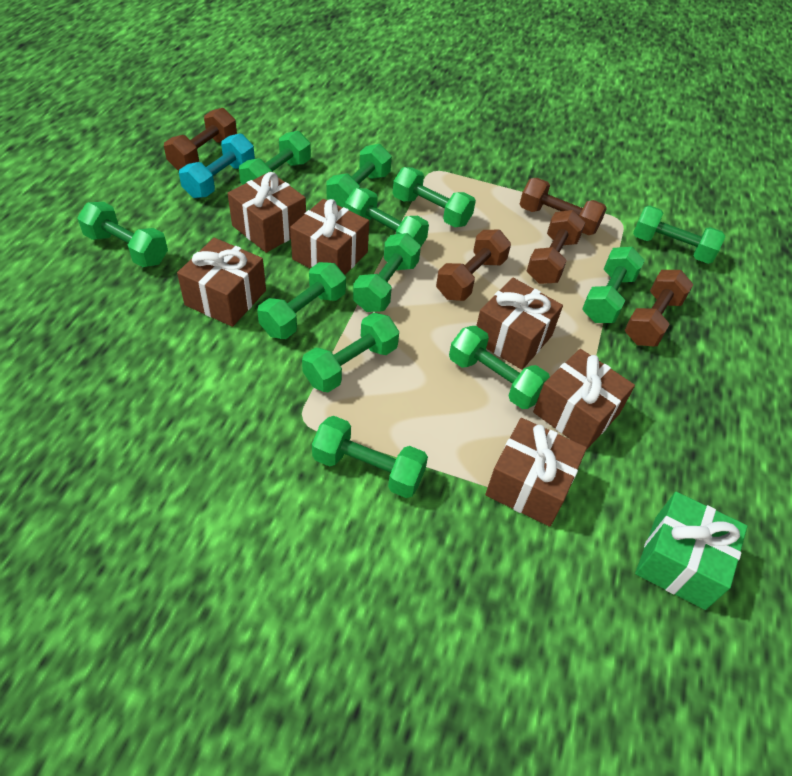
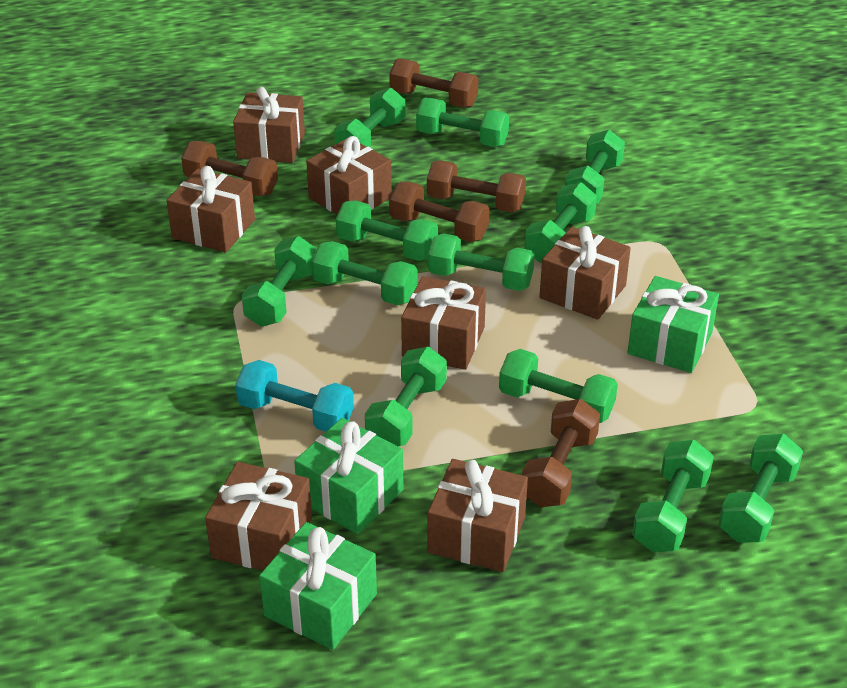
brown gift: [177,238,266,327] [228,172,306,253] [290,199,369,275] [476,278,563,370] [485,418,587,527] [533,349,635,450] = 6 -> [167,166,255,253] [205,462,312,571] [233,87,305,163] [306,136,392,215] [401,276,486,370] [427,459,528,572] [540,226,631,320] = 7
green gift: [635,492,748,610] = 1 -> [259,522,377,650] [294,418,403,534] [628,276,719,373] = 3

